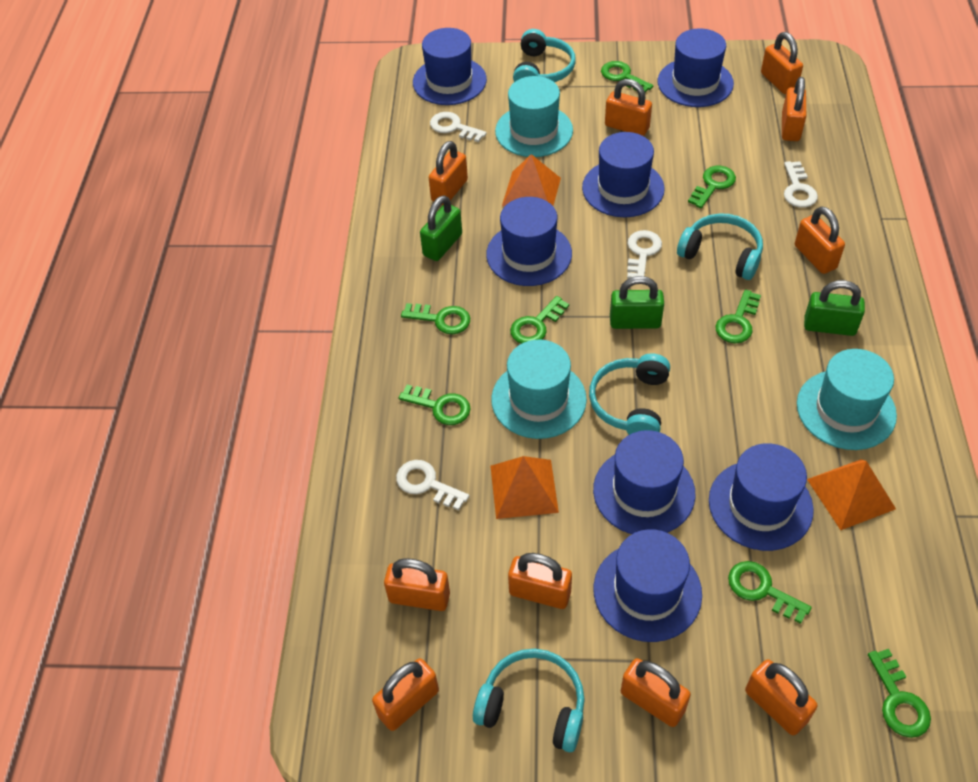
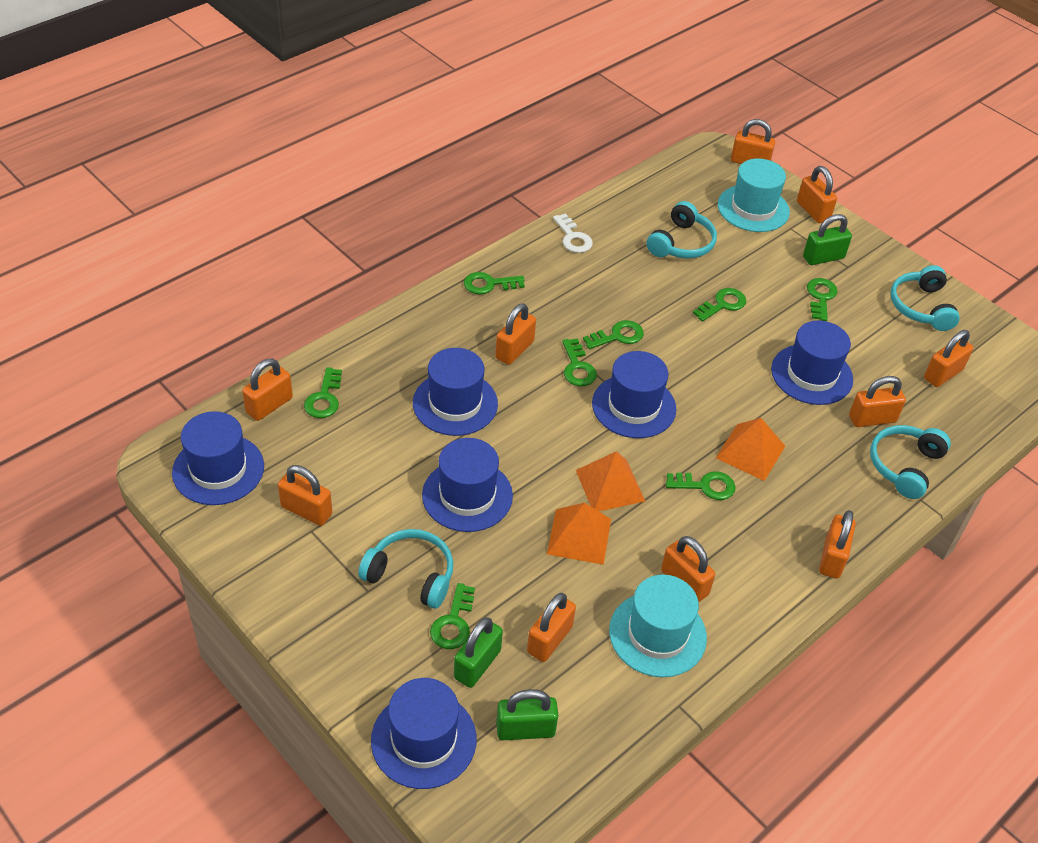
blue hat: [413,28,487,105] [486,197,572,286] [582,132,665,217] [593,430,696,534] [594,529,702,642] [658,29,734,107] [709,443,814,551] = 7 -> [172,411,264,505] [371,678,477,789] [413,348,498,436] [422,438,513,532] [592,351,676,438] [771,321,853,405] = 6
turquoise hat: [491,340,587,439] [495,76,573,157] [797,349,897,450] = 3 -> [609,575,707,677] [718,159,790,232] = 2
white key: [396,460,469,510] [430,112,487,142] [627,230,662,279] [784,161,818,208] = 4 -> [553,213,593,253] = 1

